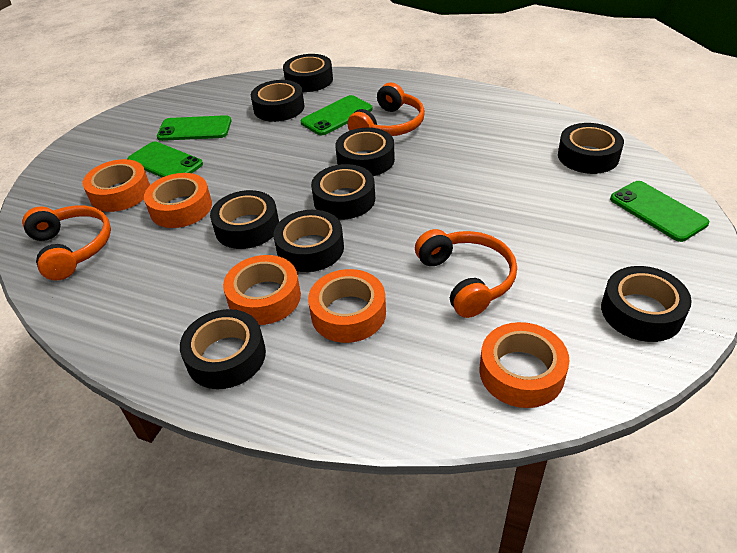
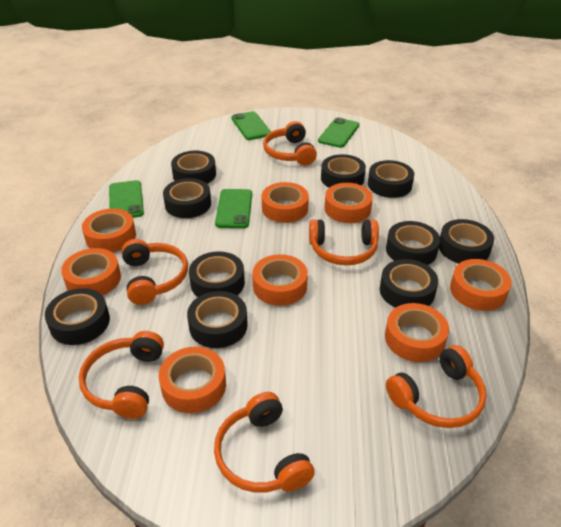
black tape: [180,309,266,389] [210,190,279,249] [251,80,304,122] [273,210,344,272] [283,54,333,92] [311,164,375,219] [335,128,395,176] [558,123,624,174] [601,266,692,342] = 9 -> [45,288,110,345] [163,178,211,218] [171,151,216,184] [187,291,248,348] [189,251,245,297] [321,154,366,188] [368,160,414,198] [380,259,438,308] [386,221,440,265] [439,219,494,263] = 10
orange headphones: [22,205,111,281] [347,83,425,136] [415,229,517,318] = 3 -> [79,331,164,419] [122,239,188,305] [214,392,315,493] [263,121,317,165] [309,219,379,265] [386,345,486,428] = 6
orange tape: [83,159,150,212] [144,173,212,228] [223,255,301,325] [308,269,386,343] [480,322,569,408] = 5 -> [61,248,121,295] [82,208,136,252] [159,347,226,413] [252,254,308,306] [262,182,309,223] [324,183,373,223] [385,303,449,362] [450,259,511,311] = 8

